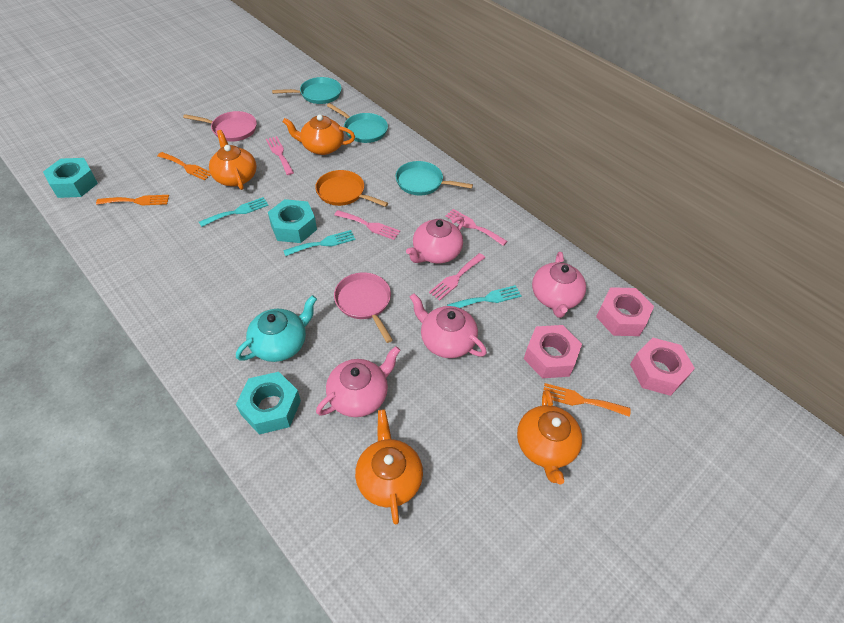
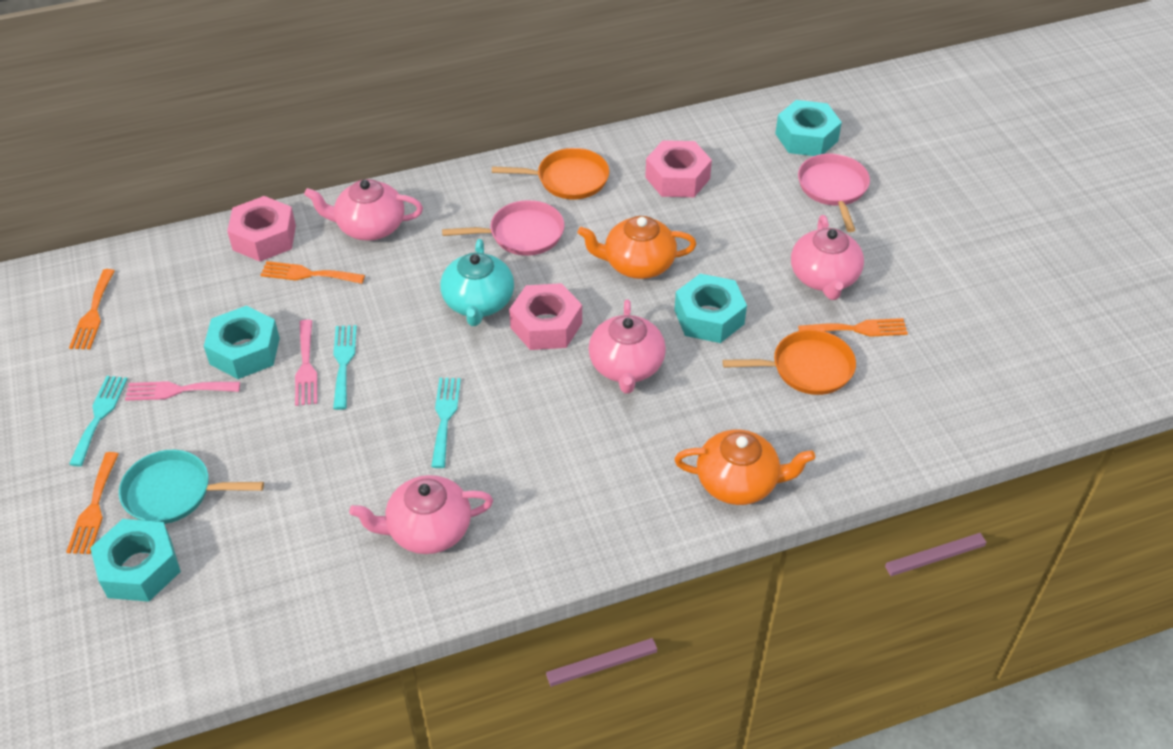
orange fork: [96,195,169,205] [157,152,211,181] [542,383,631,417] = 3 -> [66,452,119,554] [69,269,115,349] [261,261,365,284] [798,318,908,337] = 4
orange pan: [315,170,388,207] = 1 -> [492,148,609,200] [722,330,856,395] = 2
orange teapot: [209,130,257,190] [282,114,355,155] [355,409,423,524] [517,389,582,484] = 4 -> [578,216,697,279] [675,429,815,505] = 2
pink fork: [266,136,294,175] [334,210,400,240] [429,253,485,301] [445,209,508,246] = 4 -> [125,381,240,401] [295,319,317,406] = 2
turquoise nut: [43,158,98,198] [236,372,301,435] [268,199,317,243] = 3 -> [90,519,181,602] [204,306,280,379] [674,274,747,343] [775,100,842,156] = 4
turquoise pan: [272,77,342,104] [327,103,388,143] [395,161,473,195] = 3 -> [119,450,264,524] = 1

